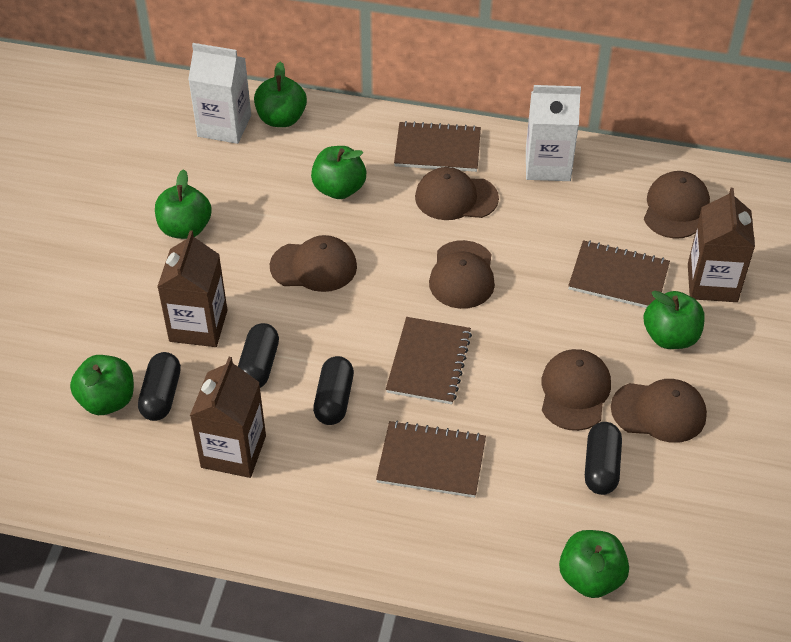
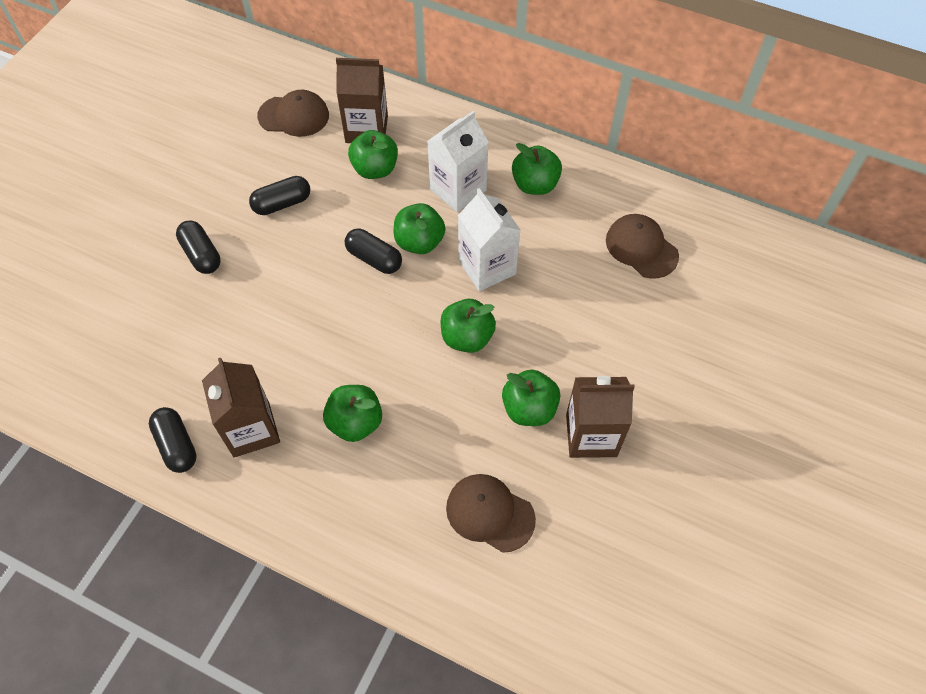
brown cap: [270,235,357,292] [415,167,499,220] [429,240,495,309] [542,349,611,431] [611,379,707,443] [644,171,710,239] = 6 -> [257,90,329,137] [446,474,536,553] [606,214,679,279] = 3
brown notebook: [376,420,486,498] [386,317,472,404] [394,121,481,172] [568,240,670,308] = 4 -> none = 0

